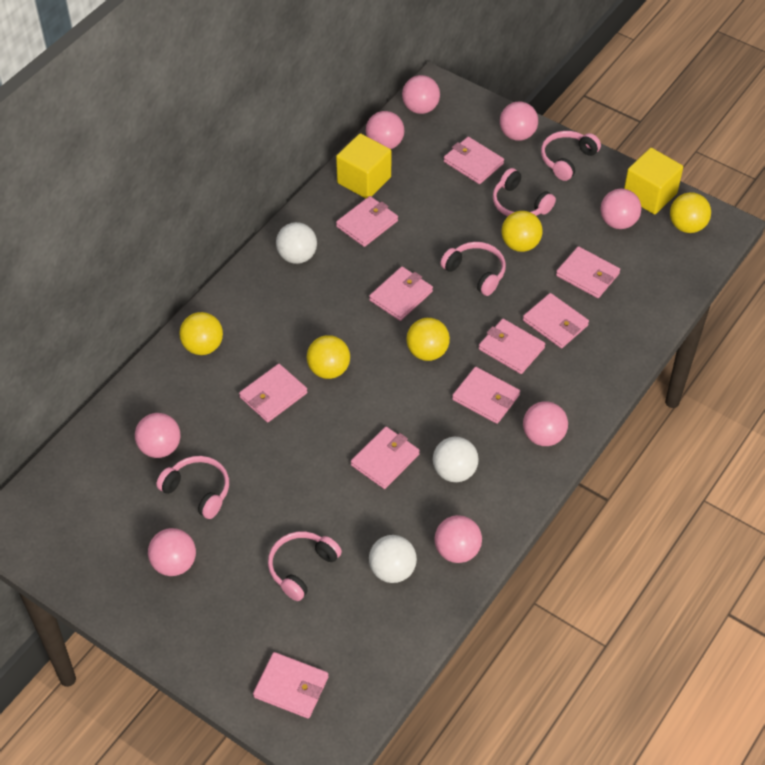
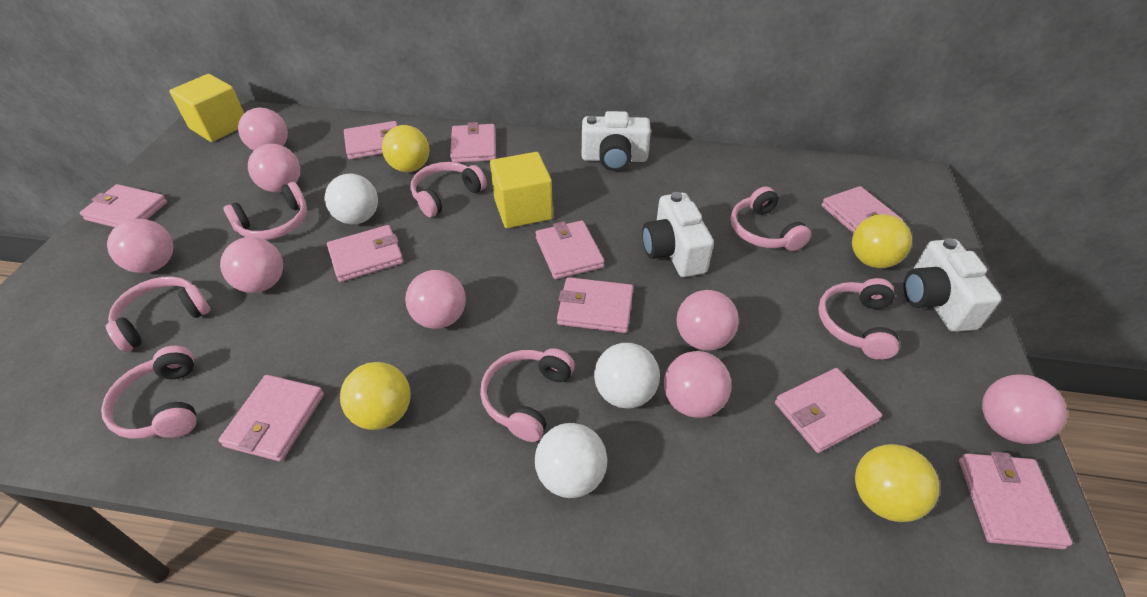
pink headphones: [156,456,229,519] [268,532,342,601] [440,242,506,296] [493,168,556,217] [541,131,601,181] = 5 -> [101,346,196,439] [106,276,210,352] [223,182,307,240] [410,162,487,217] [480,348,575,442] [731,187,811,251] [818,278,899,360] = 7
white camera: none = 0 -> [582,111,651,171] [642,192,714,277] [903,238,1001,332] = 3
yellow ball: [179,312,223,355] [307,335,350,379] [406,318,450,361] [501,211,543,252] [670,192,711,233] = 5 -> [340,362,411,430] [382,125,429,172] [852,214,912,268] [855,444,939,522] = 4

